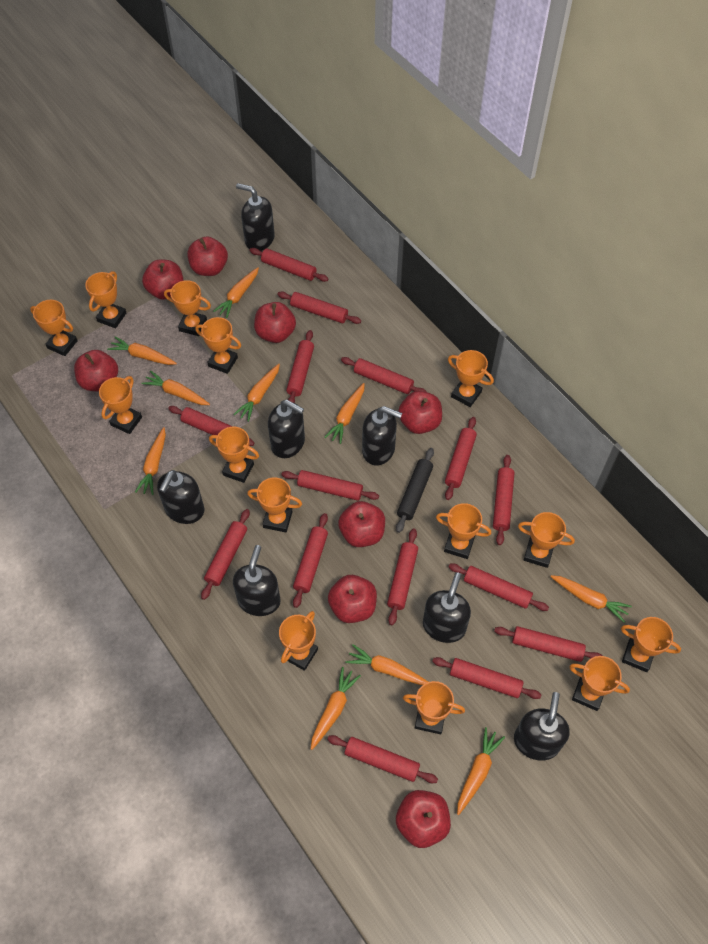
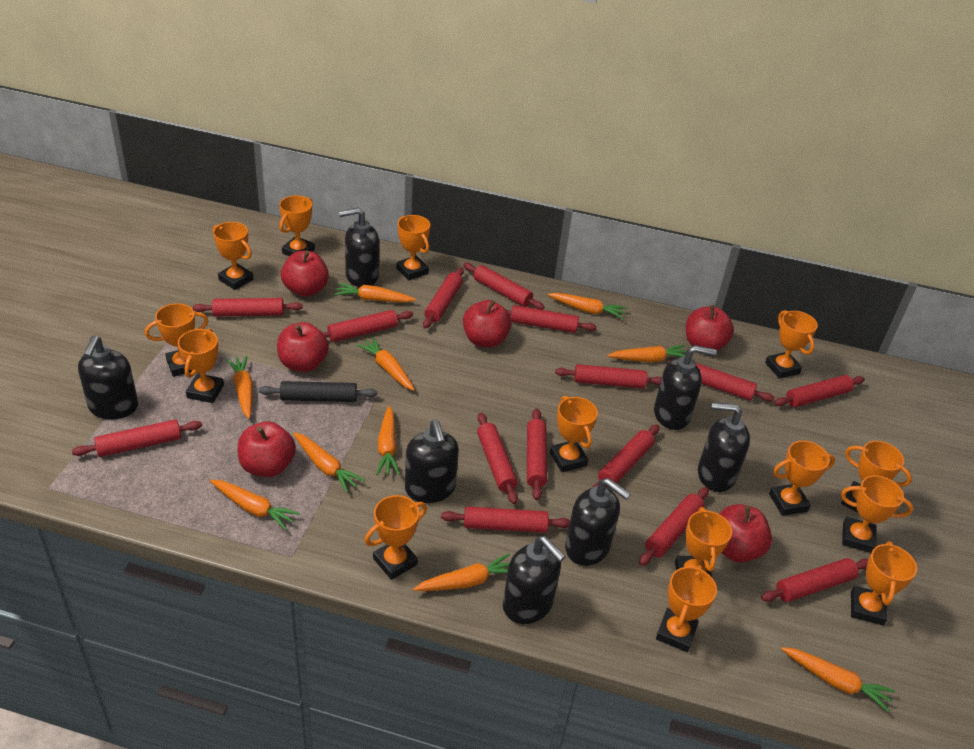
red apple: [74,350,118,391] [142,260,184,300] [188,236,228,276] [254,302,296,343] [328,575,377,623] [338,501,385,547] [396,790,451,848] [398,391,442,434] = 8 -> [238,421,296,477] [277,322,329,372] [281,250,329,297] [463,300,512,348] [686,305,734,351] [719,504,772,563] = 6

